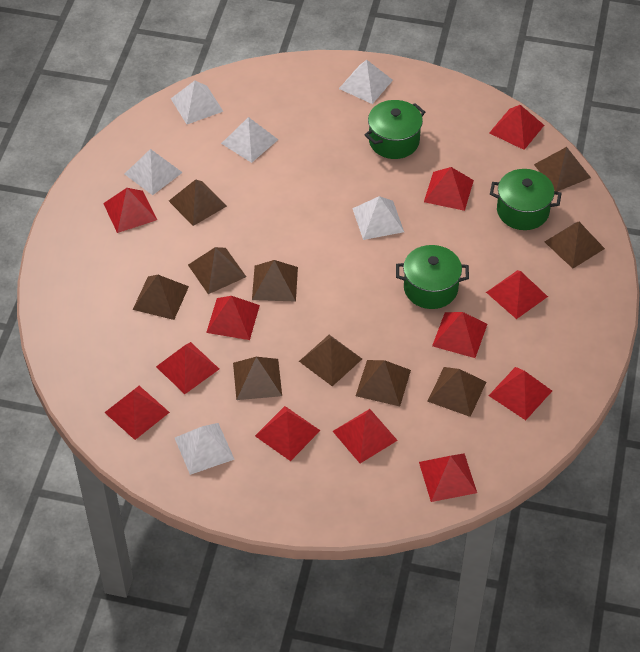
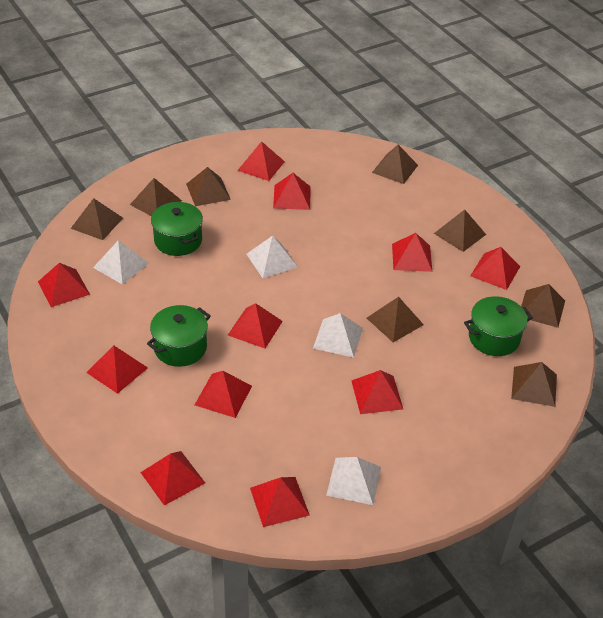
brown pyramid: [133,275,189,320] [169,179,227,226] [188,247,246,294] [233,357,282,400] [252,260,298,302] [299,335,362,386] [356,360,411,406] [427,367,486,417] [534,147,591,192] [545,222,605,269] = 10 -> [70,198,123,240] [130,178,182,216] [186,167,231,206] [367,297,424,342] [372,145,418,184] [434,210,486,252] [511,362,557,407] [521,284,565,328] = 8
red pyramid: [103,188,157,233] [104,386,170,440] [156,342,219,394] [206,296,260,340] [255,406,321,461] [333,409,398,463] [419,453,477,502] [424,167,474,211] [432,312,487,358] [486,270,548,319] [488,367,552,420] [489,105,544,150] = 12 -> [38,263,90,307] [86,345,148,394] [140,451,205,506] [195,371,252,418] [228,303,283,349] [237,141,285,181] [250,477,310,527] [273,173,311,210] [351,370,403,414] [392,233,432,272] [470,247,520,290] = 11
white pyramid: [125,149,183,195] [171,81,224,124] [175,423,235,475] [221,117,278,163] [339,60,393,104] [352,196,404,240] = 6 -> [93,240,149,285] [247,236,298,278] [313,313,363,358] [326,457,381,505] = 4

